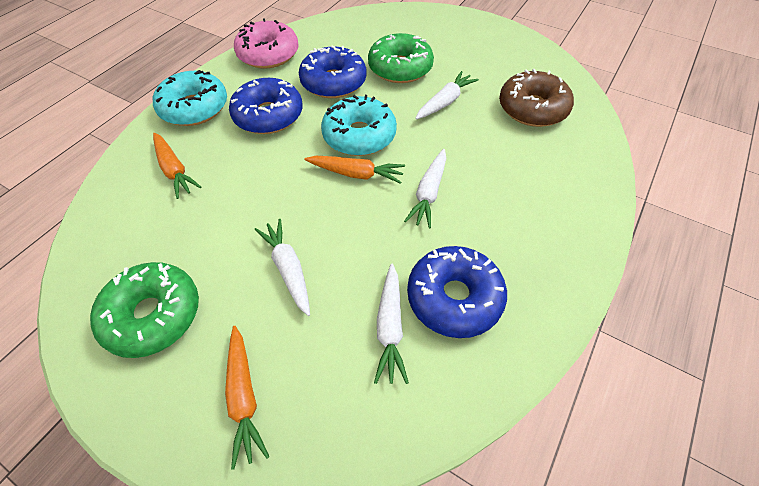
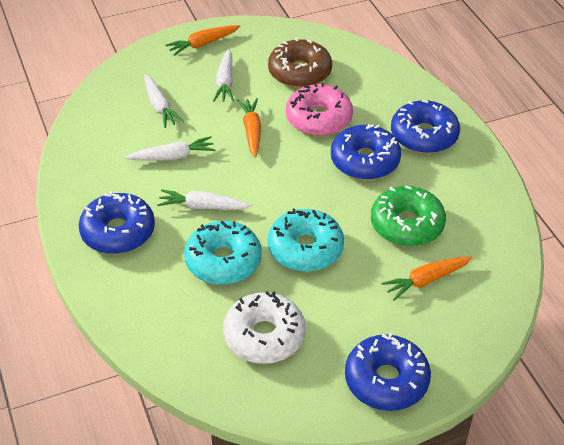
blue donut: [229,78,303,134] [299,45,366,98] [407,246,507,338] = 3 -> [79,191,155,254] [331,124,401,180] [345,333,431,411] [391,100,460,154] = 4
green donut: [90,262,199,358] [368,33,434,83] = 2 -> [371,186,446,247] = 1
white donut: none = 0 -> [223,291,306,364] = 1

